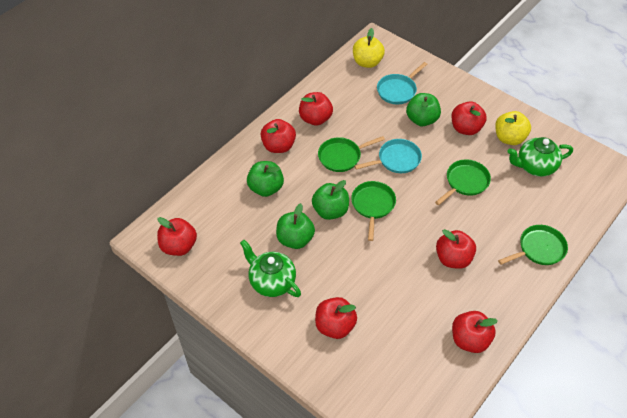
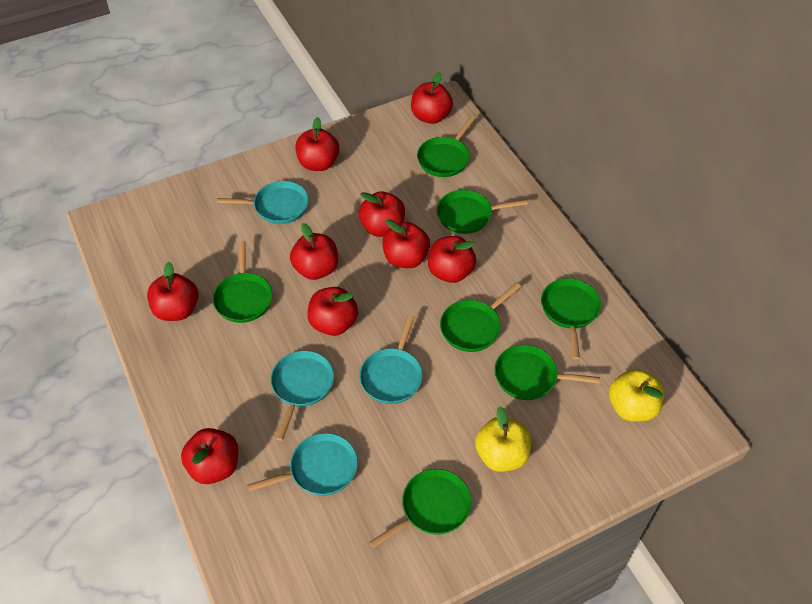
green apple: [247,161,284,197] [276,203,315,249] [312,180,349,220] [406,93,441,126] = 4 -> none = 0
green pan: [318,136,385,172] [351,181,396,241] [435,159,491,205] [498,225,568,265] = 4 -> [213,241,272,323] [369,469,472,549] [417,116,475,177] [437,190,528,234] [440,282,521,352] [494,345,600,400] [541,278,601,359] = 7
green teapot: [240,240,301,297] [507,137,573,177] = 2 -> none = 0
red apple: [157,217,197,256] [260,119,296,153] [299,92,333,126] [315,297,357,339] [436,229,476,269] [451,101,487,135] [452,311,498,353] = 7 -> [147,262,199,321] [181,428,238,484] [290,223,338,280] [295,117,339,171] [308,287,358,336] [359,191,405,237] [382,219,430,268] [411,72,453,124] [428,236,476,283] = 9
turquoise pan: [355,139,422,173] [377,62,427,104] = 2 -> [217,181,309,224] [247,433,358,496] [271,351,334,441] [359,315,423,404] = 4

